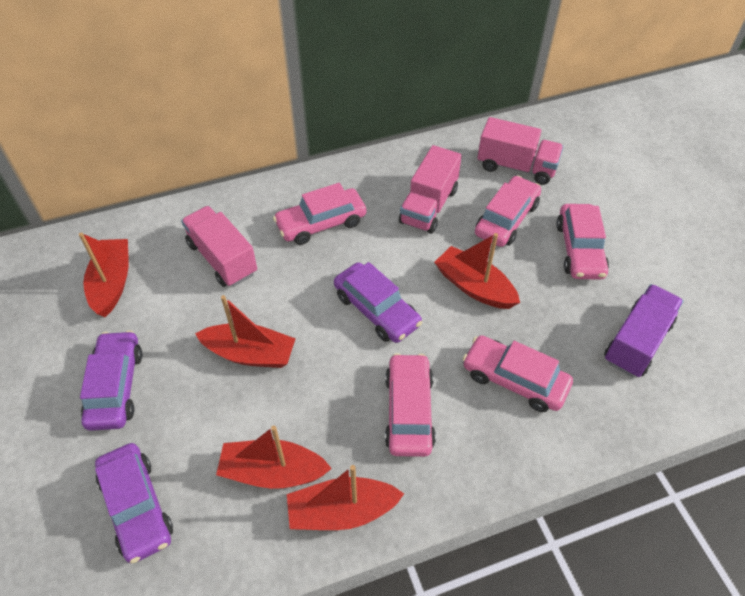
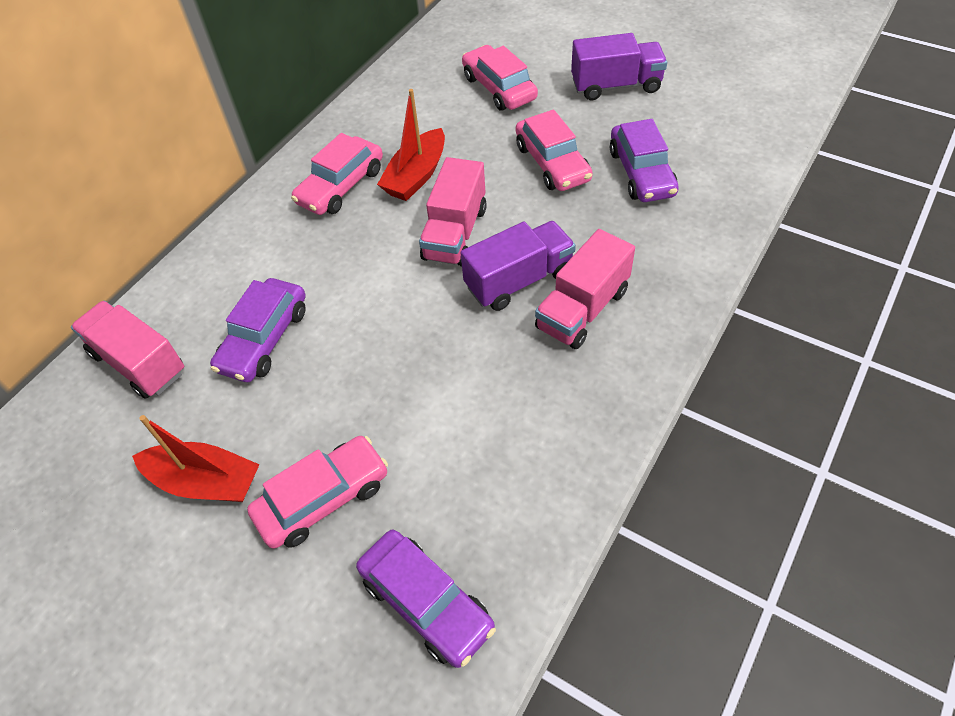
pink car: [273,183,366,245] [385,353,436,457] [463,335,573,412] [475,176,541,247] [556,204,609,280] = 5 -> [247,436,388,549] [291,133,383,215] [462,45,538,111] [516,110,593,191] = 4
purple truck: [604,284,683,377] = 1 -> [461,221,576,311] [571,33,667,100] = 2
red boat: [79,232,129,317] [195,295,296,368] [216,426,332,489] [287,465,404,530] [434,233,520,309] = 5 -> [132,415,260,502] [377,89,445,201] = 2

